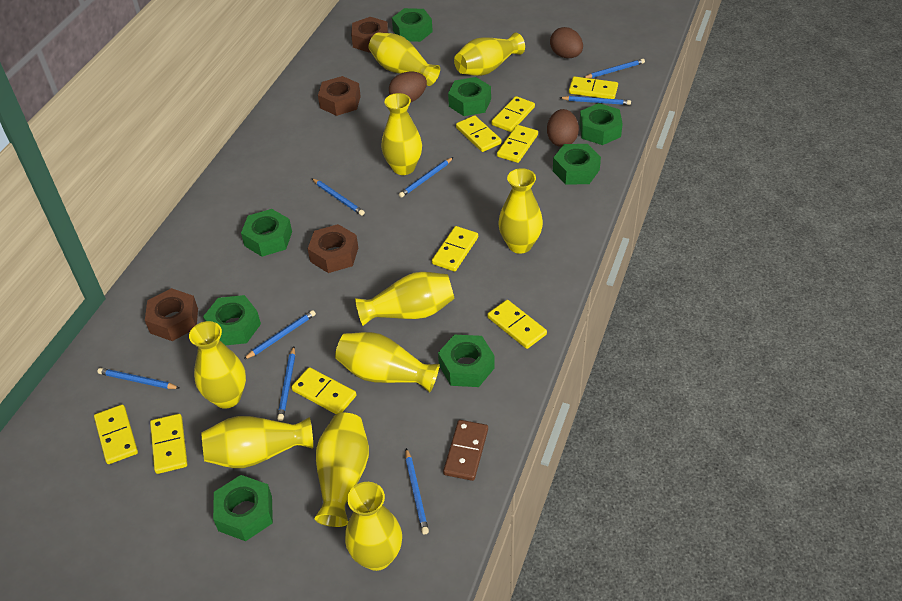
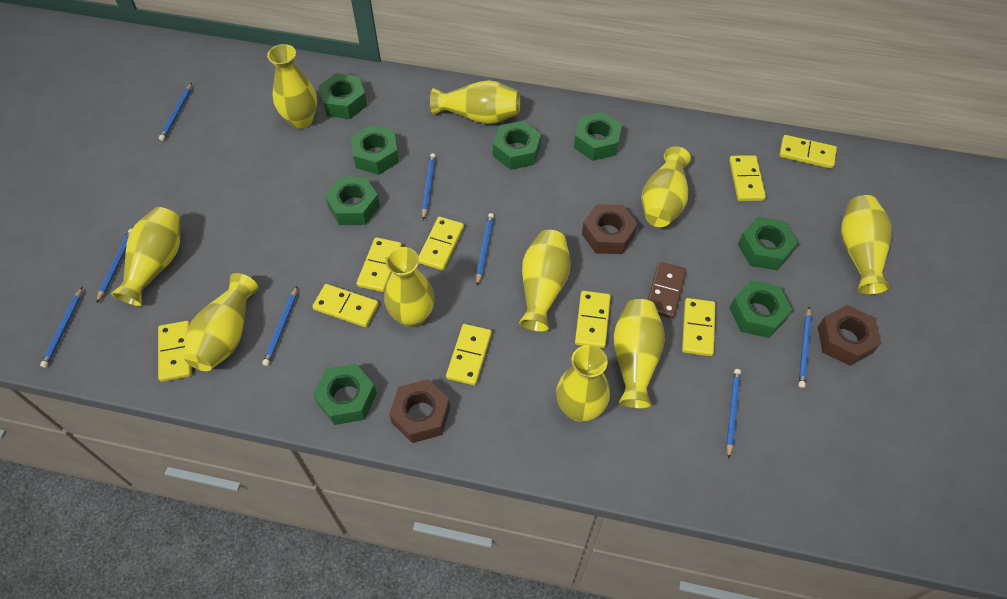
brown egg: [389,71,427,103] [547,109,579,147] [550,27,583,58] = 3 -> none = 0
brown nut: [145,288,198,341] [308,224,358,273] [318,76,361,116] [351,17,388,53] = 4 -> [389,379,450,443] [582,204,637,254] [818,305,881,366] = 3

